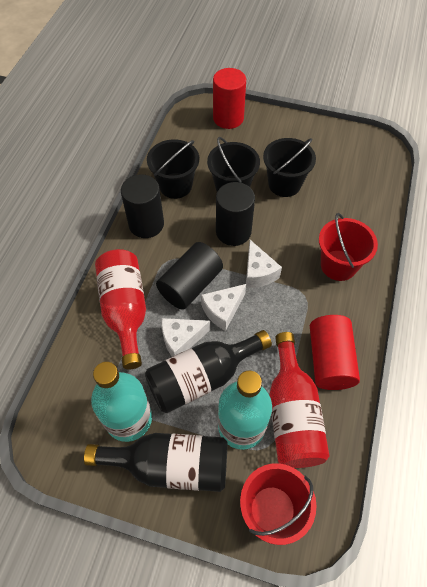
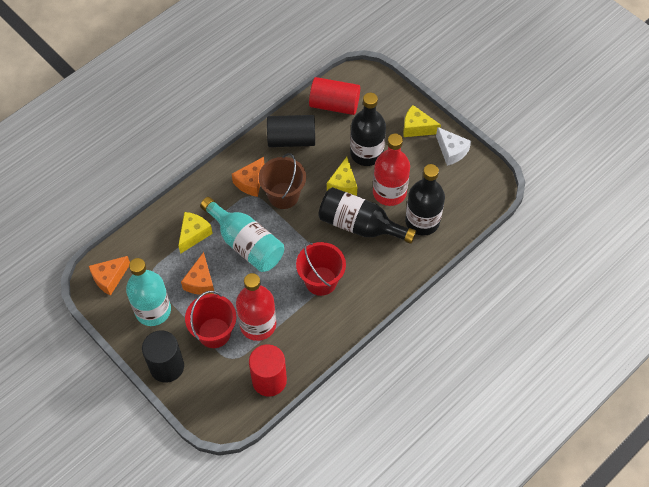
black bottle: [84,433,228,492] [145,330,272,413] = 2 -> [318,187,416,244] [350,93,386,166] [405,164,445,236] = 3
black bucket: [147,139,199,199] [207,137,260,192] [263,138,316,197] = 3 -> none = 0
black cylinder: [121,174,164,238] [156,242,223,310] [216,182,255,246] = 3 -> [142,330,184,383] [267,115,315,147] = 2
brown bucket: none = 0 -> [259,153,306,209] = 1
orange cheese: none = 0 -> [89,256,130,296] [181,252,214,295] [232,157,264,197] = 3
white cheese: [161,318,210,357] [201,284,246,331] [246,240,282,288] = 3 -> [436,127,471,166] = 1
yellow cheese: none = 0 -> [178,212,213,254] [327,157,357,196] [403,105,441,137] = 3

